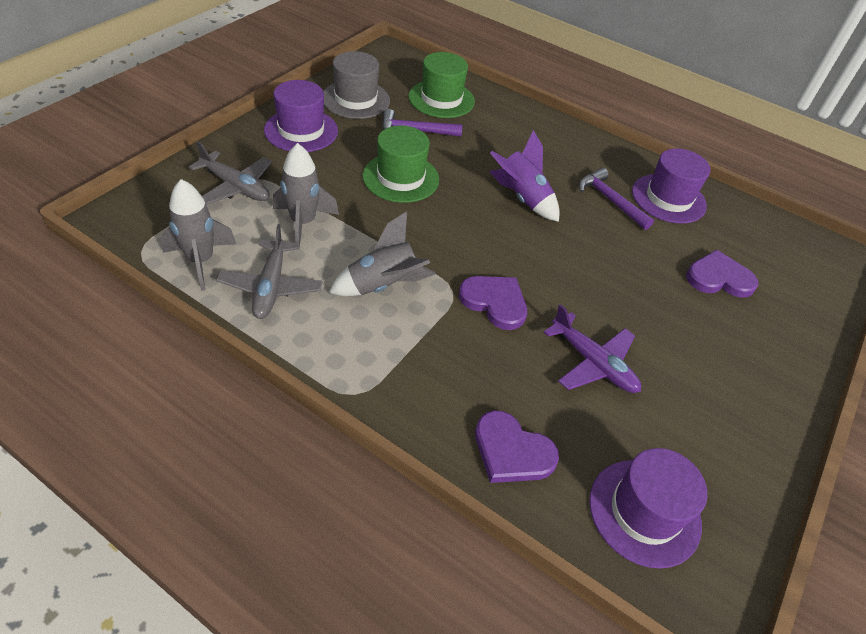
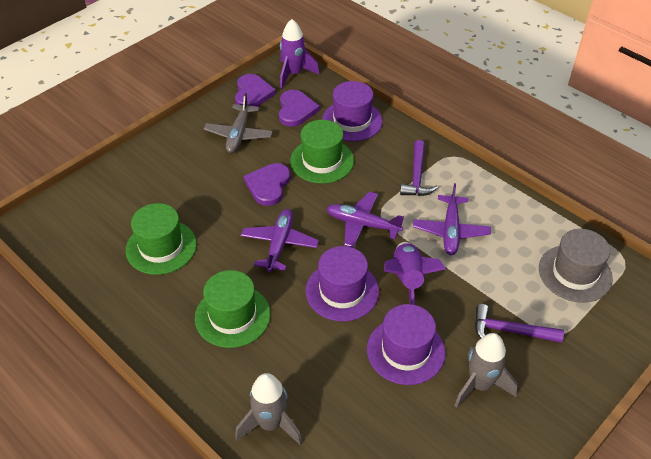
green hat: [362,126,439,203] [408,52,475,118] = 2 -> [126,203,197,275] [195,270,270,348] [290,120,354,184] = 3
grey plane: [189,141,272,205] [216,224,322,319] = 2 -> [204,93,273,153] = 1
grey rocket: [161,179,236,291] [273,143,339,250] [329,211,436,296] = 3 -> [235,373,303,446] [454,333,518,408] = 2
purple plane: [543,304,641,393] = 1 -> [241,209,319,272] [326,192,404,248] [413,183,491,255] = 3
purple rocket: [489,130,560,222] = 1 -> [280,19,320,89] [384,242,446,305] = 2

